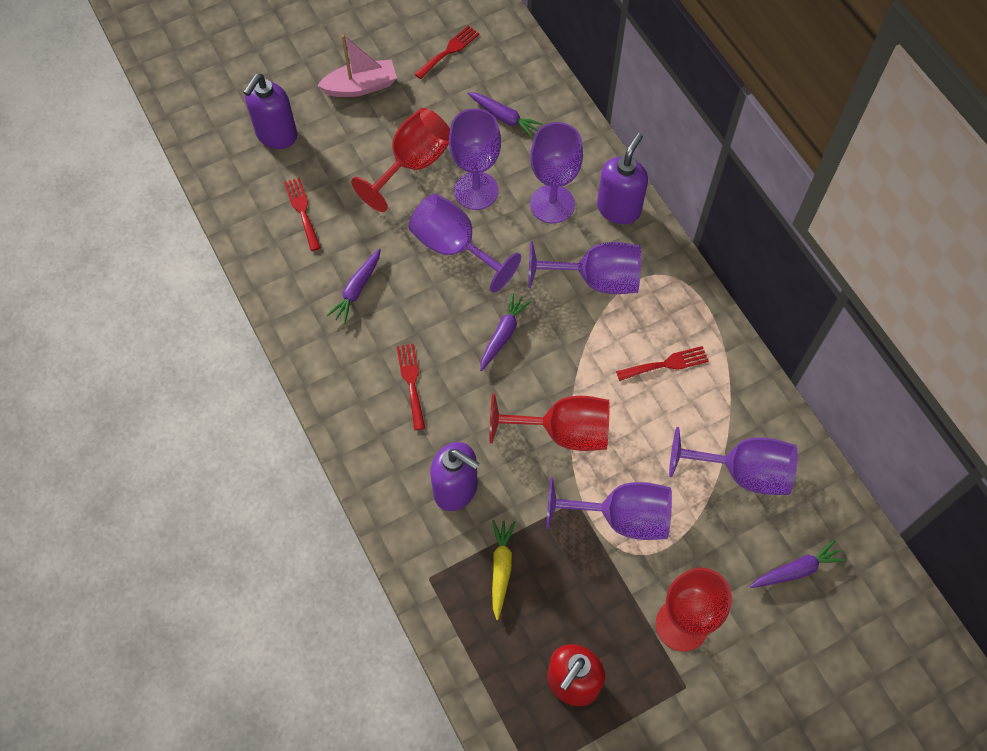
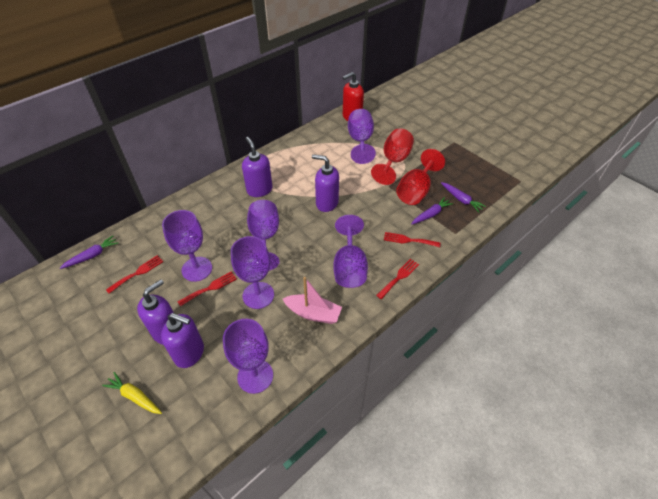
purple carrot: [327,248,381,324] [467,92,543,137] [480,293,531,371] [750,540,846,588] = 4 -> [60,236,118,269] [411,197,453,225] [441,182,486,212] = 3
purple soap dispenser: [243,74,297,149] [430,442,479,511] [597,133,648,224] = 3 -> [137,279,174,345] [161,313,204,368] [242,137,272,197] [312,154,339,212] = 4
red goblet: [351,108,450,212] [489,394,610,451] [656,567,732,652] = 3 -> [371,128,414,185] [396,149,445,205] = 2

